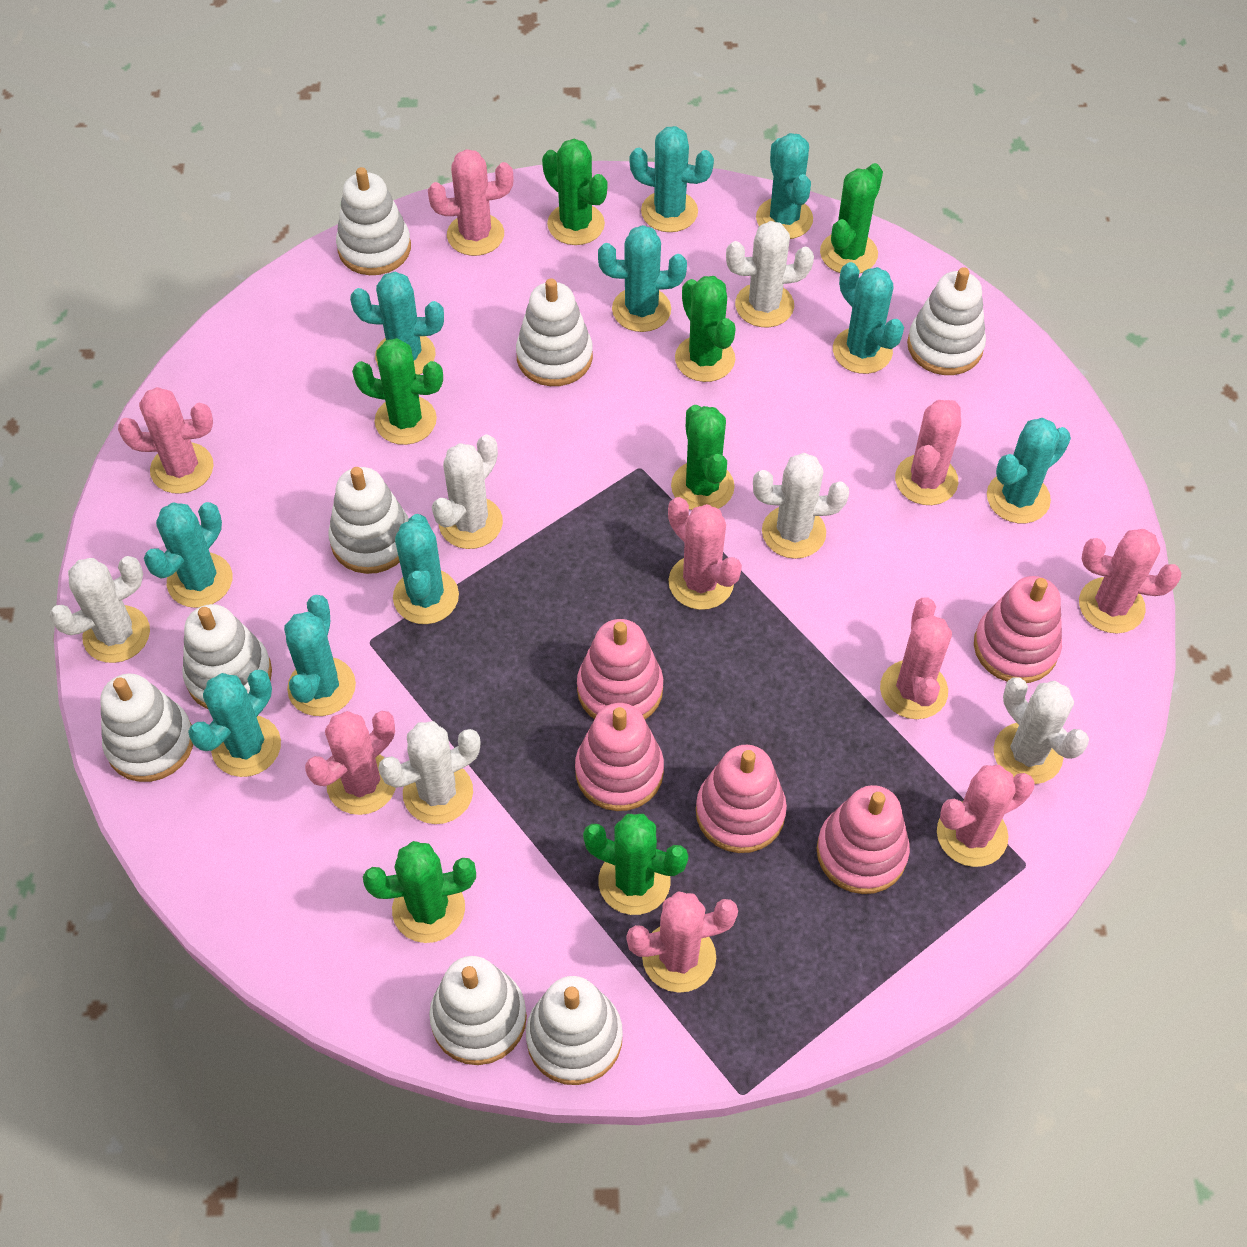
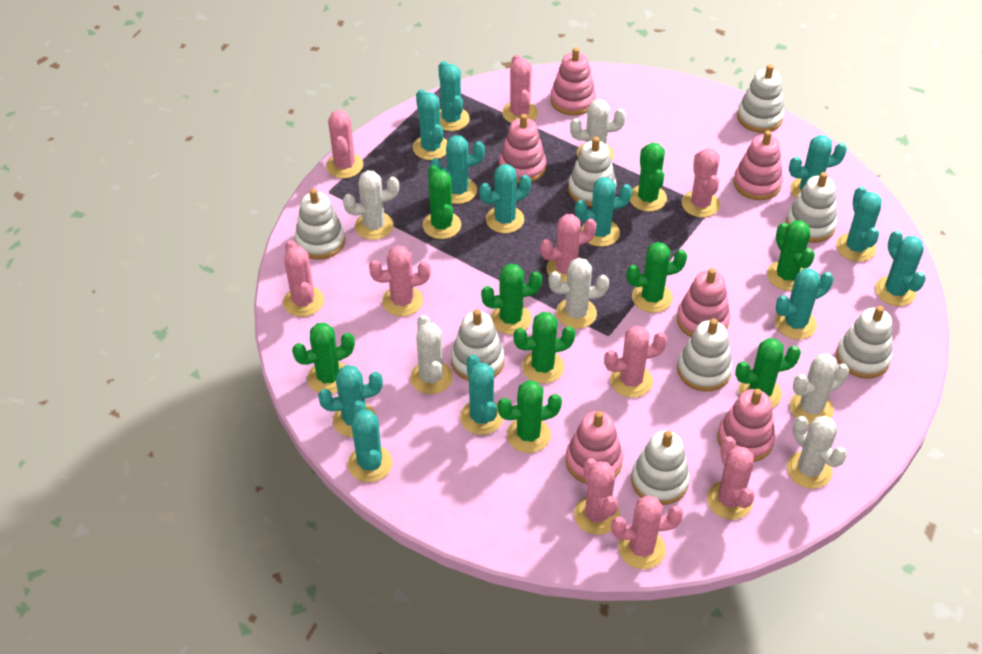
green cactus: [352,338,443,445] [363,841,476,943] [542,139,607,245] [583,814,688,915] [671,405,735,510] [675,276,736,382] [820,163,883,274] = 7 -> [292,323,355,394] [423,165,461,239] [481,264,542,335] [498,380,562,453] [513,312,575,384] [627,242,687,313] [630,143,667,212] [735,338,801,408] [767,220,815,291] = 9
pink cactus: [118,387,214,494] [305,711,396,815] [428,149,514,256] [626,891,738,993] [668,497,742,610] [880,597,952,719] [895,400,961,505] [937,765,1035,867] [1079,529,1181,634] = 9 -> [283,240,324,317] [326,110,363,178] [369,245,431,316] [502,54,538,123] [540,214,597,281] [574,458,620,535] [604,326,667,398] [611,495,683,569] [682,148,720,217] [707,436,755,520] = 10
pink stacking toy: [575,703,664,811] [577,619,663,719] [696,745,787,853] [817,785,910,894] [974,576,1062,683] = 5 -> [499,114,546,183] [550,47,596,115] [566,411,623,484] [677,268,730,337] [717,389,775,462] [734,130,783,200] = 6
turquoise cactus: [144,502,232,608] [188,670,281,777] [284,595,356,716] [350,272,444,375] [393,514,459,624] [598,225,687,332] [630,126,714,232] [756,133,813,239] [833,262,904,374] [987,418,1071,523] = 10 -> [318,365,383,437] [348,400,393,482] [413,89,447,160] [430,135,485,204] [438,61,470,131] [460,355,503,435] [479,164,531,233] [575,177,632,247] [775,269,833,339] [789,135,847,199] [836,186,882,262] [875,230,926,306] = 12

